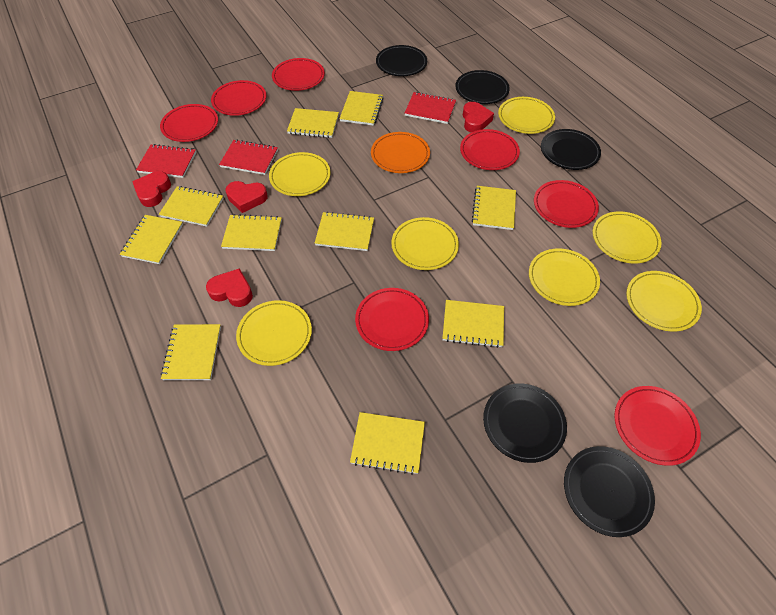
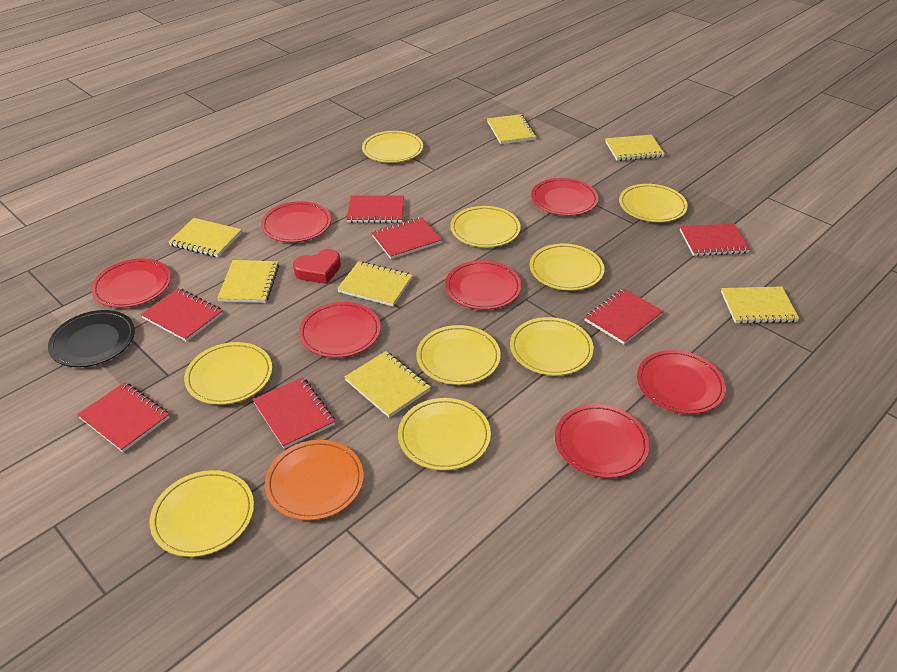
black plate: [376,45,427,76] [456,70,510,104] [483,383,567,463] [541,129,601,170] [564,446,655,537] = 5 -> [48,310,135,367] = 1
red heart: [132,171,171,207] [206,268,253,307] [225,181,268,213] [463,102,494,132] = 4 -> [293,249,341,284] = 1
red notebook: [136,144,196,178] [219,140,278,175] [405,92,456,124] = 3 -> [77,382,170,452] [141,288,223,342] [253,377,335,449] [347,195,404,223] [372,217,442,259] [584,288,663,344] [680,223,750,256] = 7
yellow notebook: [120,215,183,264] [159,186,224,227] [161,324,221,380] [221,214,282,251] [287,108,339,138] [315,212,374,251] [339,91,384,126] [350,412,425,475] [442,300,504,348] [472,186,516,230] = 10 -> [168,218,242,257] [217,260,279,303] [337,261,413,306] [345,351,431,418] [487,114,536,144] [605,135,665,161] [721,287,799,324] = 7
yellow plate: [236,300,312,366] [269,152,331,196] [391,217,459,270] [498,97,555,134] [529,249,600,306] [593,212,662,263] [626,271,702,332] = 7 -> [150,470,254,557] [184,342,272,405] [362,131,423,163] [398,398,491,470] [416,325,501,385] [450,206,521,247] [510,317,594,376] [529,244,604,291] [619,184,688,222] = 9

